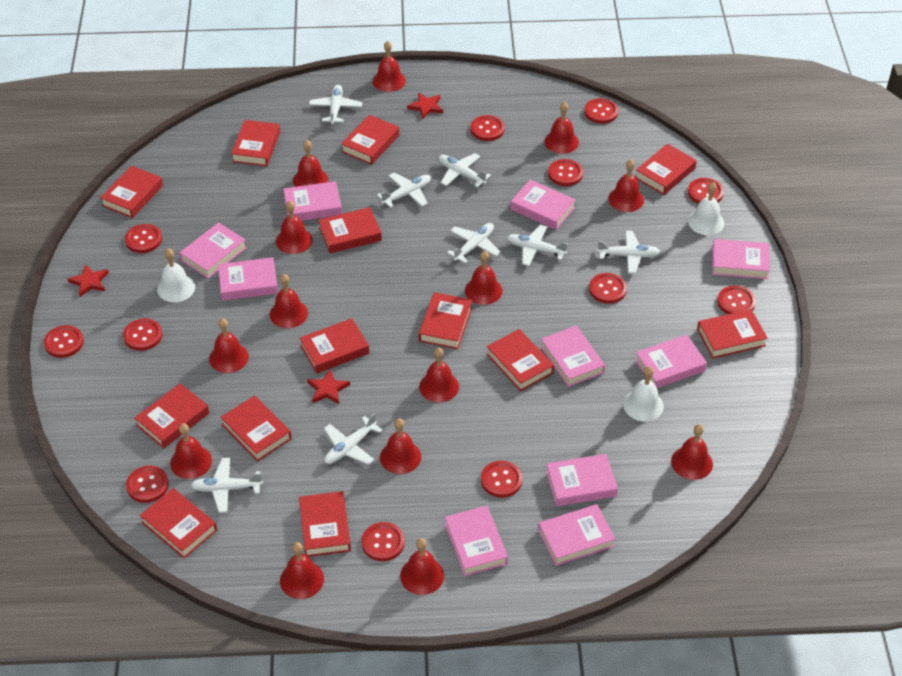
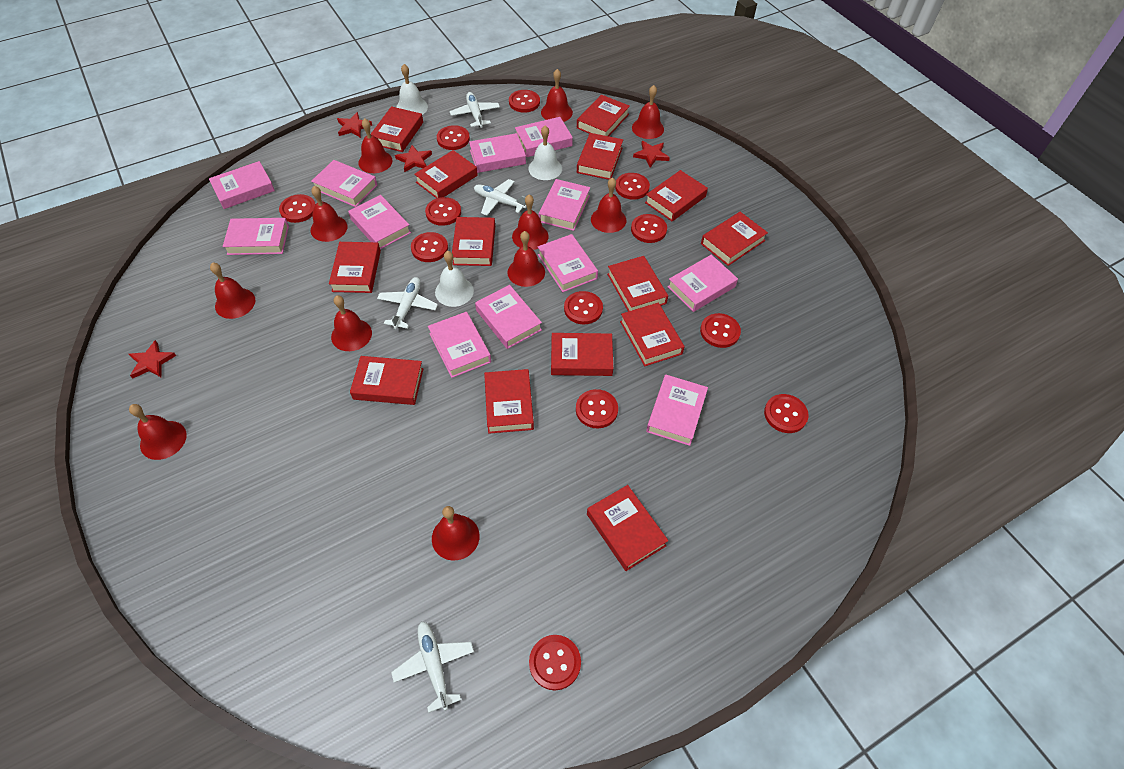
pink book: [180,222,247,278] [218,257,278,300] [283,181,342,221] [445,506,508,576] [511,180,576,230] [538,504,616,566] [541,325,605,387] [546,454,618,506] [635,335,707,388] [712,239,770,279] = 10 -> [209,161,275,209] [223,218,289,255] [311,160,377,207] [348,195,411,249] [428,312,491,378] [469,133,526,173] [475,285,542,349] [515,117,573,157] [538,179,590,231] [538,234,598,292] [646,375,708,446] [667,255,738,312] = 12
red bell: [170,423,212,479] [209,318,249,373] [270,274,308,328] [276,201,313,254] [280,542,324,599] [293,140,328,187] [373,41,406,92] [380,418,421,474] [400,538,444,595] [419,348,459,402] [465,251,503,305] [544,102,579,154] [608,159,644,212] [671,424,713,480] = 14 -> [129,404,187,460] [210,263,256,319] [311,186,347,242] [331,295,372,351] [358,118,393,173] [432,506,479,561] [507,231,545,287] [512,195,549,250] [541,69,573,122] [591,177,626,233] [632,85,664,139] = 11
red book: [100,166,163,218] [135,383,209,448] [140,488,217,558] [220,395,292,462] [231,120,280,166] [299,491,351,557] [300,318,369,374] [319,207,382,253] [341,115,399,165] [419,292,472,349] [486,329,554,391] [635,144,697,195] [697,309,768,359] = 13 -> [329,242,381,293] [350,356,424,405] [371,106,423,152] [414,150,478,198] [452,217,495,266] [484,369,534,434] [551,333,613,376] [577,95,630,136] [577,133,623,180] [587,485,668,571] [607,256,668,311] [620,303,685,366] [645,170,708,221] [701,212,768,266] = 14
red star: [68,264,109,297] [307,369,350,404] [407,92,443,119] = 3 -> [129,340,176,379] [337,112,372,138] [395,145,432,172] [633,141,670,168] = 4
white plane: [190,458,263,513] [309,85,362,124] [324,413,383,465] [377,173,431,208] [439,153,491,187] [447,223,500,263] [507,225,568,266] [597,231,660,273] = 8 -> [377,277,438,329] [391,621,474,713] [450,92,500,128] [474,179,527,216] = 4

